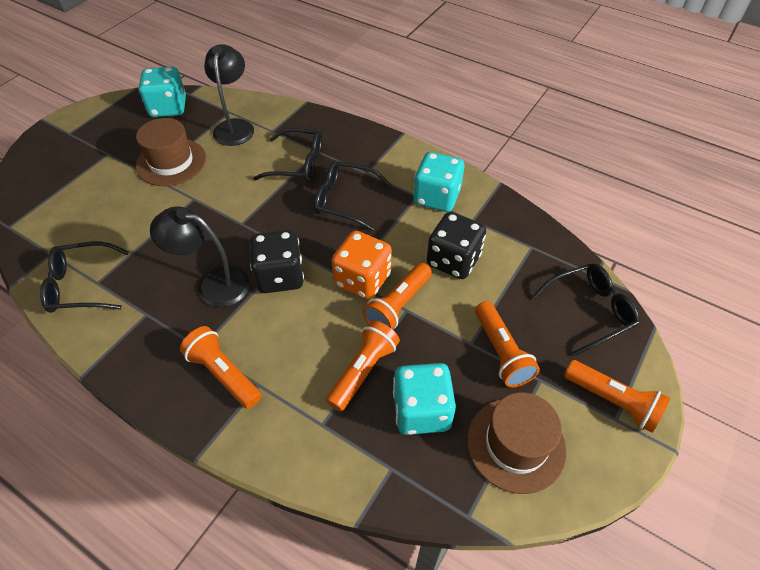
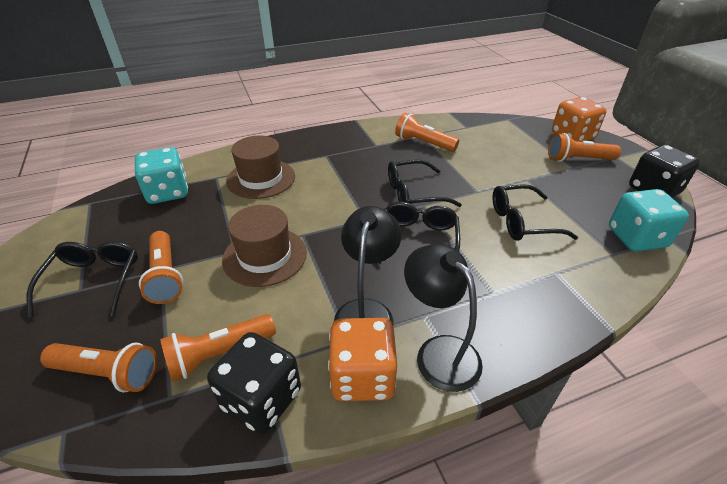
orange dice: [331,231,392,300] = 1 -> [328,318,397,401] [552,97,607,142] = 2
turquoise dice: [139,67,186,117] [393,363,456,435] [413,152,464,212] = 3 -> [135,147,188,204] [609,189,689,252] = 2

